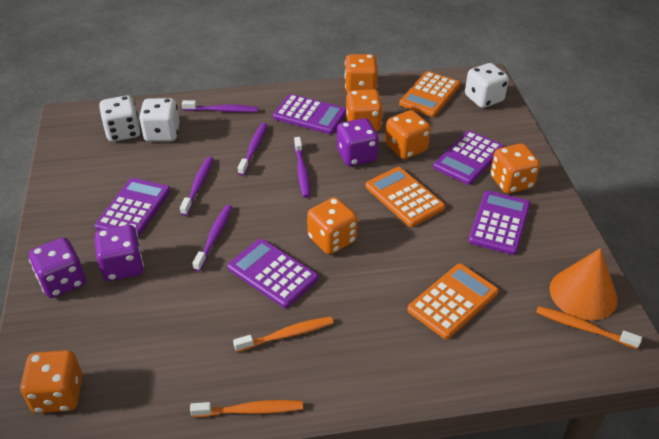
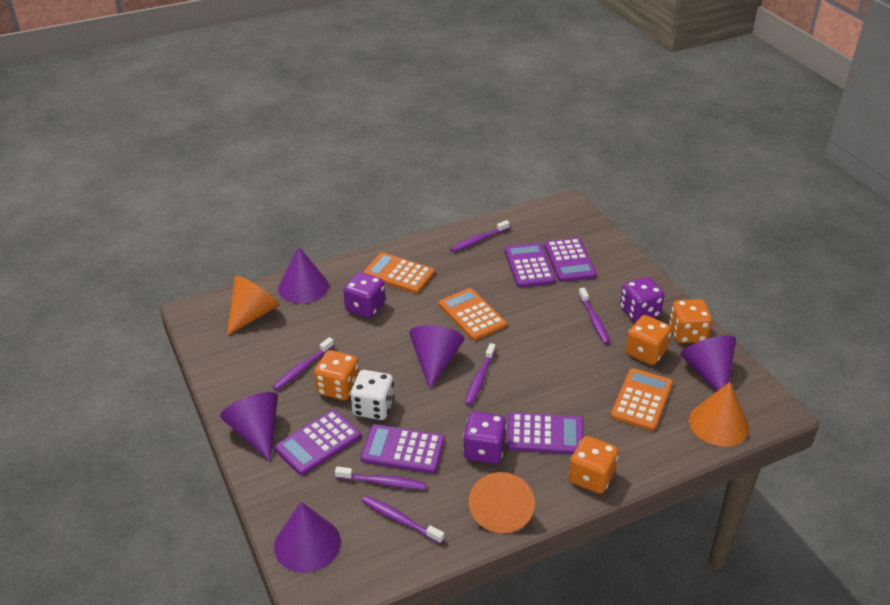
orange cone: [550,248,618,320] = 1 -> [227,276,280,336] [469,472,535,533] [689,382,749,447] = 3
orange dice: [20,350,83,413] [307,197,357,255] [344,54,378,93] [346,89,383,132] [385,110,431,159] [490,143,540,194] = 6 -> [314,350,359,400] [569,436,619,494] [626,315,672,365] [669,299,712,343] = 4
orange toothbrush: [190,400,303,417] [233,317,334,352] [536,306,642,349] = 3 -> none = 0
purple cone: none = 0 -> [220,392,278,461] [274,502,341,573] [278,246,329,304] [409,325,464,389] [680,336,736,391] = 5
purple toothbrush: [180,157,213,216] [182,100,258,113] [193,205,232,271] [238,123,268,176] [294,137,310,198] = 5 -> [273,337,334,390] [335,466,426,490] [362,496,444,544] [450,220,510,252] [465,343,496,406] [578,288,610,344] = 6
white dice: [99,95,141,142] [139,98,180,142] [465,63,509,108] = 3 -> [350,370,394,420] = 1

